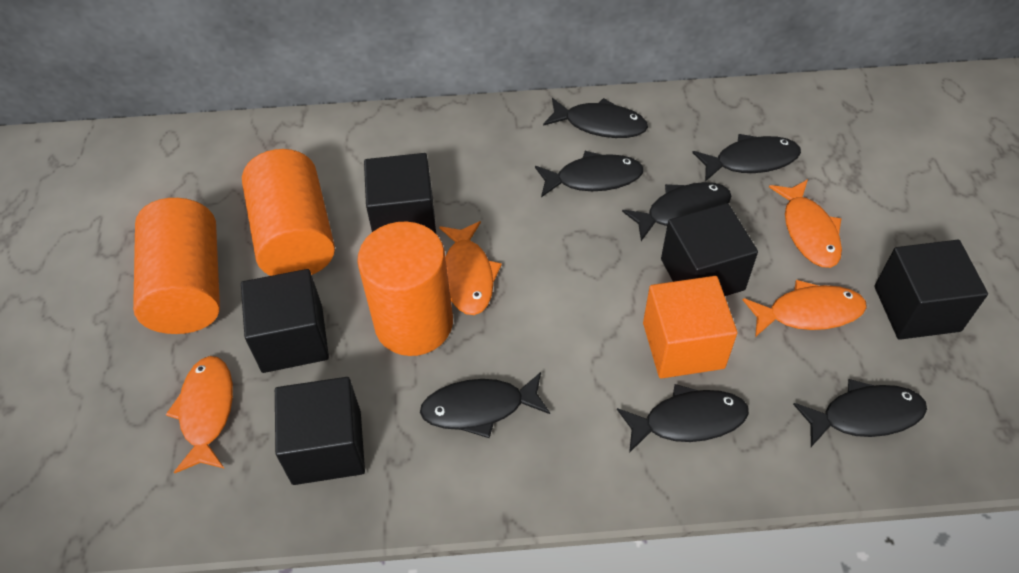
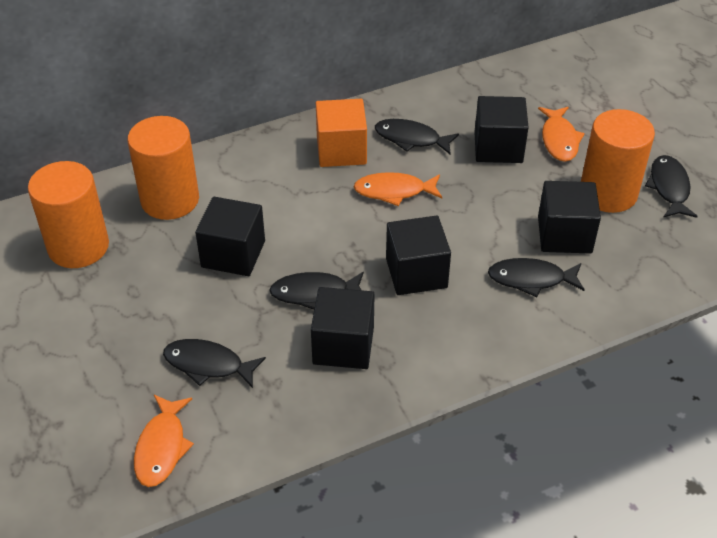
black fish: [420,372,550,438] [535,151,644,197] [543,98,648,138] [617,384,749,453] [622,182,731,241] [692,134,801,182] [793,379,927,447] = 7 -> [163,339,266,388] [269,272,364,310] [375,119,459,155] [488,258,585,297] [645,155,698,218] = 5
orange fish: [166,356,233,473] [439,221,502,315] [743,280,867,337] [769,179,842,268] = 4 -> [134,395,194,487] [353,172,442,206] [538,107,585,162] = 3

